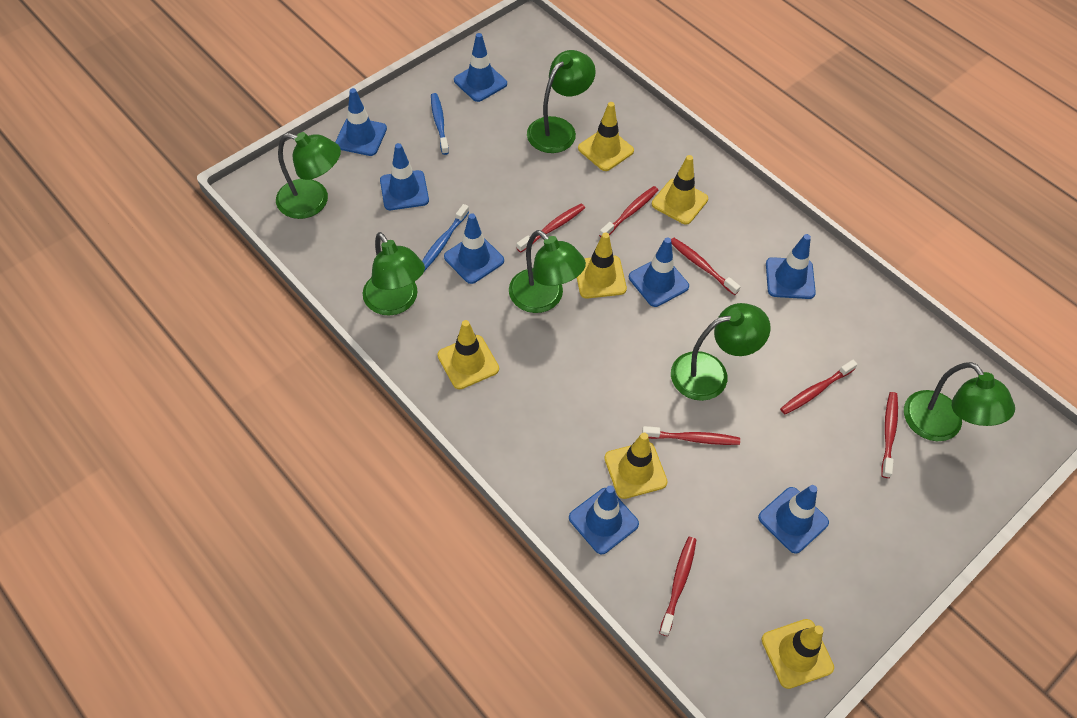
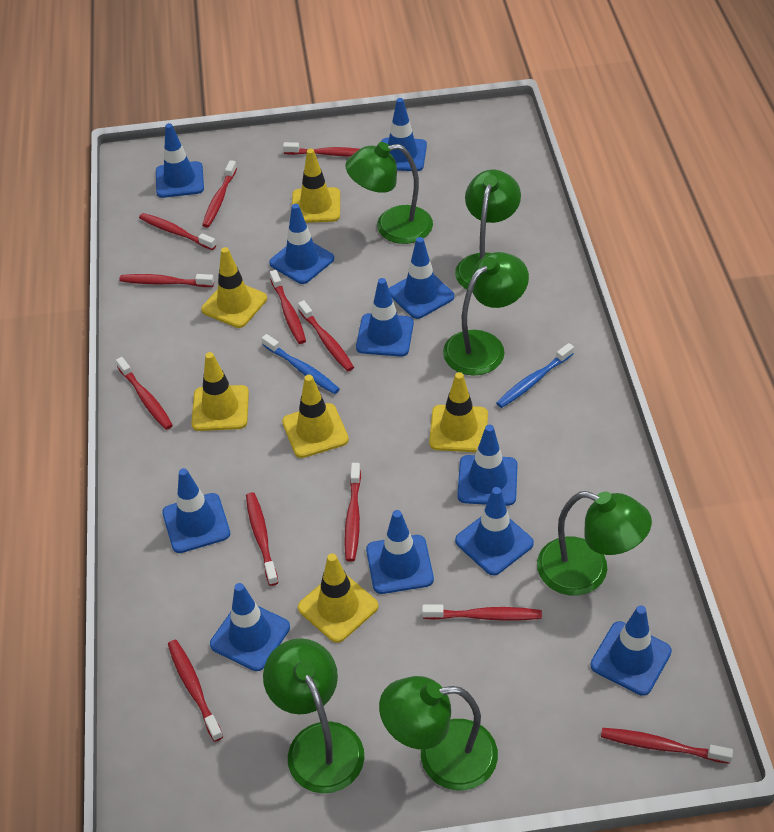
blue traffic cone: [335,88,387,156] [380,143,429,210] [444,213,504,284] [454,33,507,102] [569,485,639,554] [629,237,689,307] [758,485,829,554] [766,234,816,299] = 8 -> [156,123,204,198] [162,468,230,553] [210,583,290,671] [269,204,334,284] [356,278,414,357] [366,510,434,594] [381,98,427,171] [389,237,454,319] [455,487,534,575] [457,425,518,506] [590,605,672,696] = 11
red toothbrush: [517,204,585,253] [599,186,658,237] [642,426,740,445] [659,537,696,636] [671,238,741,295] [780,360,858,414] [881,392,898,478] = 7 -> [116,357,173,430] [119,274,214,287] [139,213,216,250] [168,640,223,742] [202,160,237,228] [246,492,278,586] [270,270,306,344] [283,142,359,157] [298,300,354,371] [344,463,361,561] [422,605,542,621] [601,728,733,764] = 12

